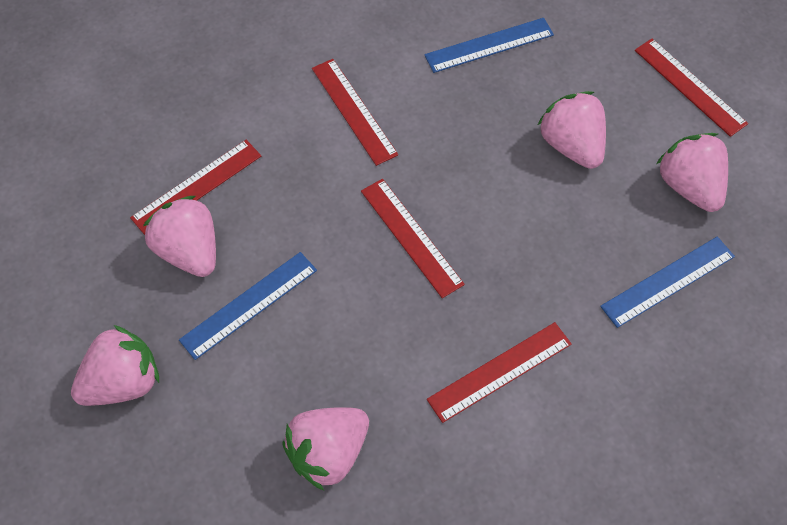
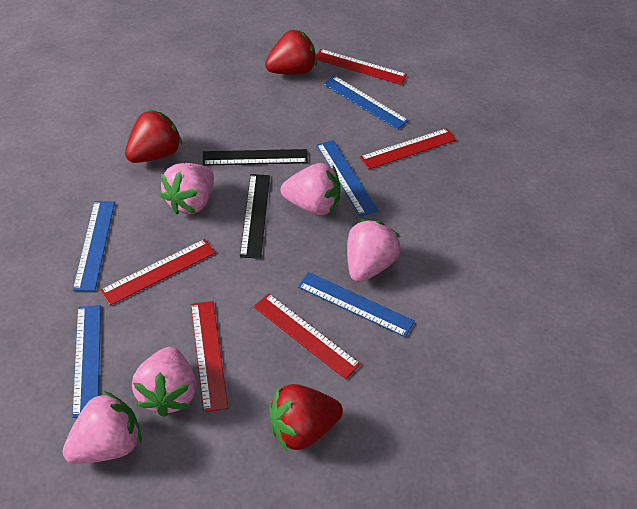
black ruler: none = 0 -> [203,149,308,166] [240,174,270,259] = 2
blue ruler: [179,252,317,360] [424,18,554,73] [600,237,735,328] = 3 -> [72,305,101,418] [73,201,115,291] [298,272,415,338] [317,140,378,217] [323,76,409,130] = 5
red strawberry: none = 0 -> [125,109,182,163] [265,29,317,75] [269,384,343,451] = 3

